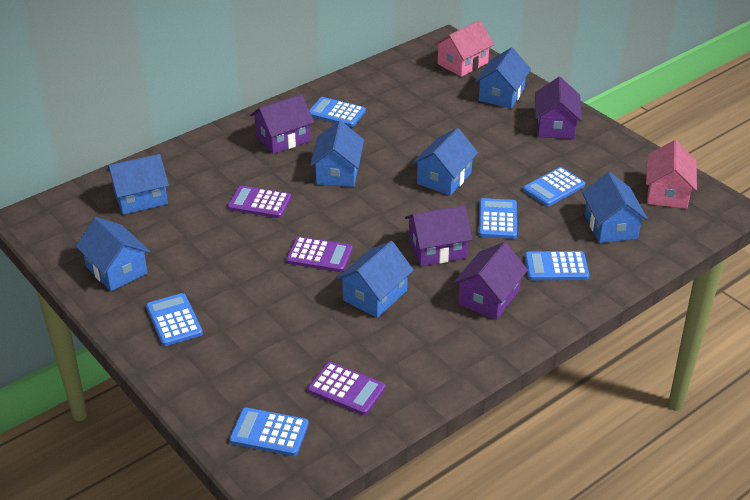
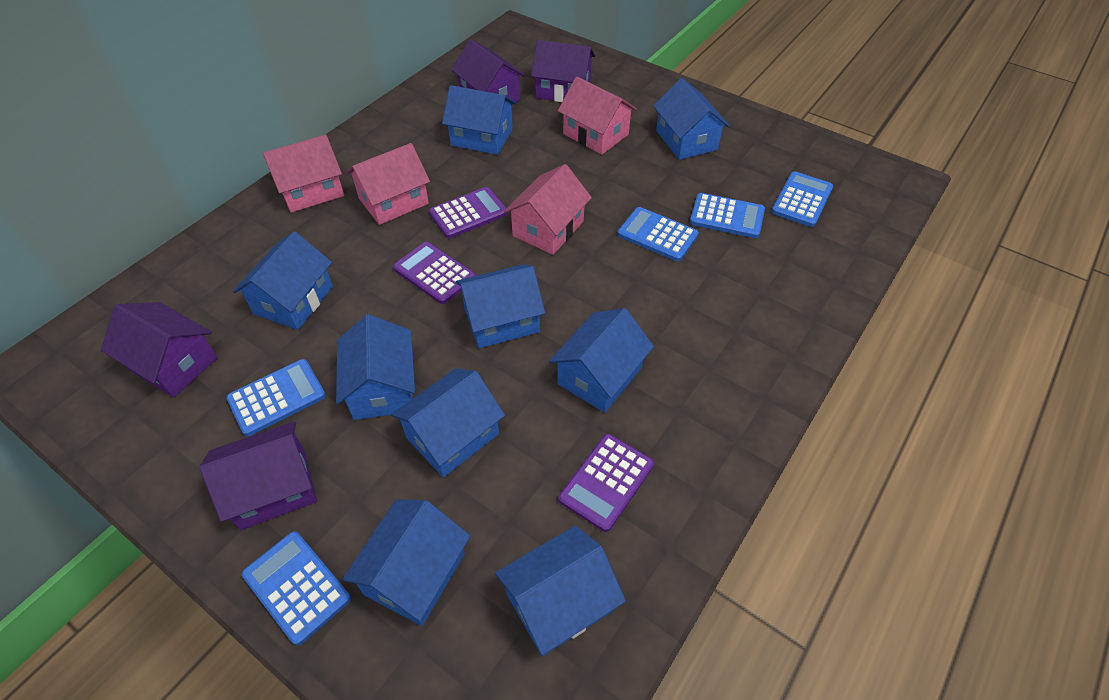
blue calculator: [146,293,203,346] [229,408,309,456] [309,97,366,127] [479,198,517,239] [523,167,585,207] [525,251,589,280] = 6 -> [226,359,326,436] [242,531,351,646] [617,207,699,261] [690,193,765,238] [771,172,833,227] = 5
blue house: [75,217,150,291] [107,154,169,215] [310,121,364,187] [336,241,414,318] [412,128,478,196] [475,47,531,108] [582,172,648,243] = 7 -> [233,231,333,330] [336,314,415,420] [342,499,470,626] [391,368,505,477] [442,85,516,155] [456,264,545,348] [495,526,626,656] [549,308,654,413] [653,78,730,160] = 9
pink house: [434,20,494,77] [646,140,697,209] = 2 -> [263,135,344,213] [346,143,430,225] [504,164,592,255] [558,77,637,155] = 4

